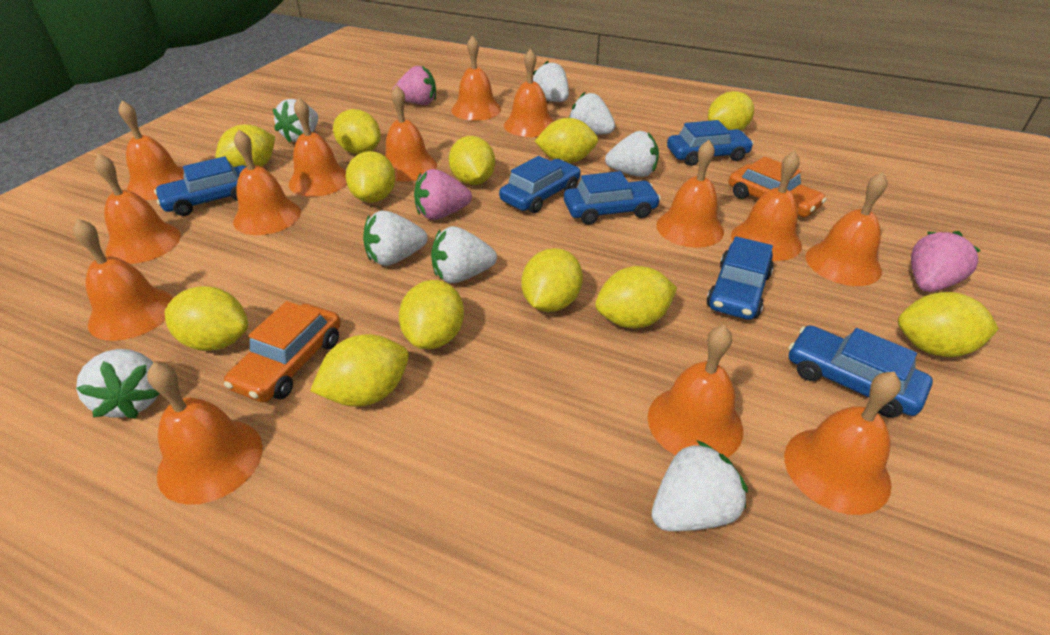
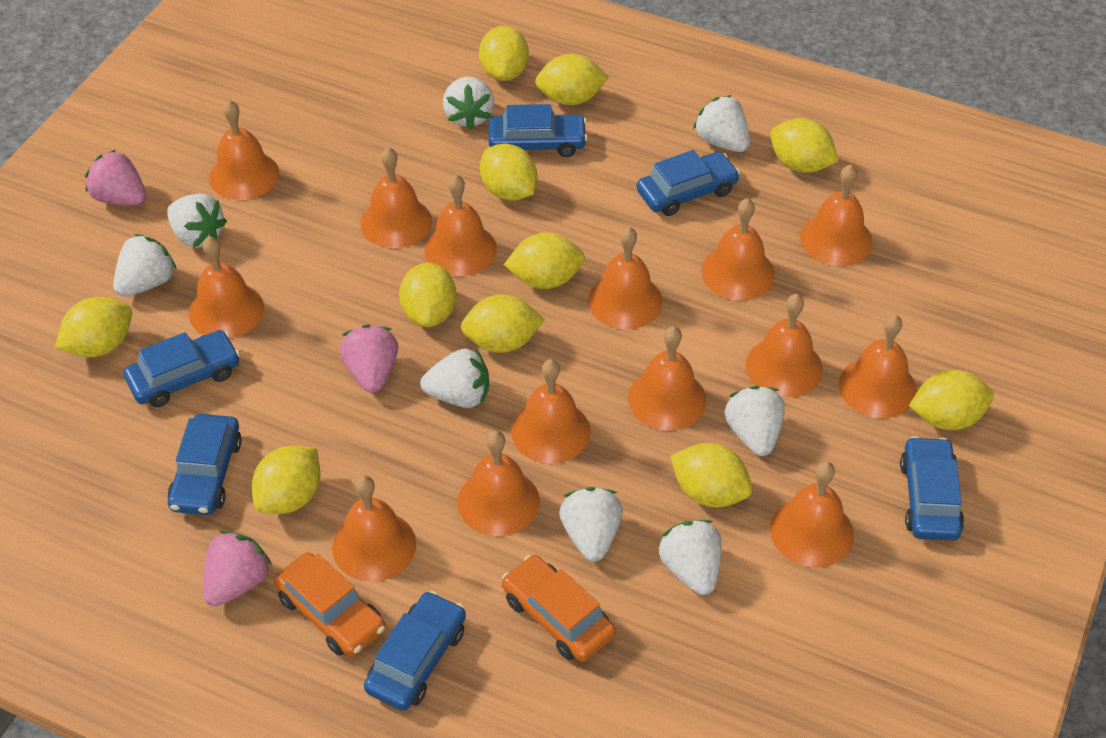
yellow lemon: [165,286,248,351] [216,124,275,167] [310,334,409,407] [333,109,381,154] [346,151,396,203] [399,280,464,349] [449,136,495,185] [521,248,583,312] [535,118,598,163] [595,266,677,328] [708,91,754,131] [898,292,999,357] = 12 -> [55,297,132,357] [252,446,321,514] [399,263,457,327] [461,294,545,353] [479,26,529,81] [480,144,537,201] [504,232,585,289] [535,54,609,105] [670,443,753,508] [770,118,839,173] [909,370,994,430] = 11

